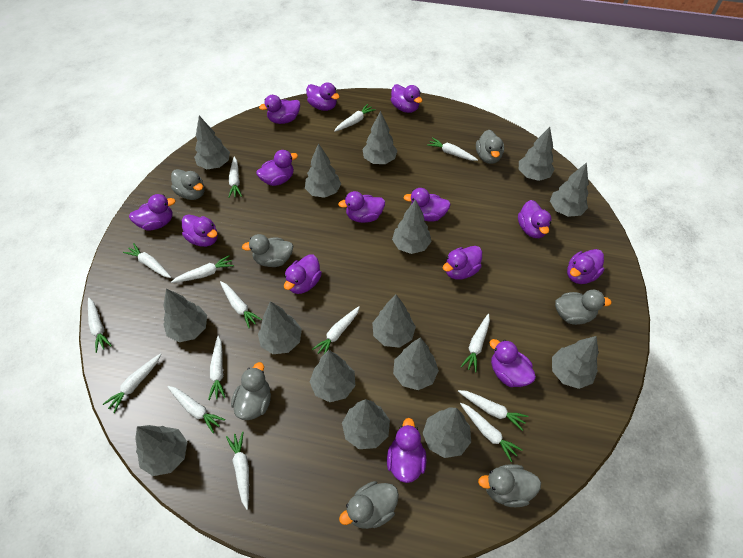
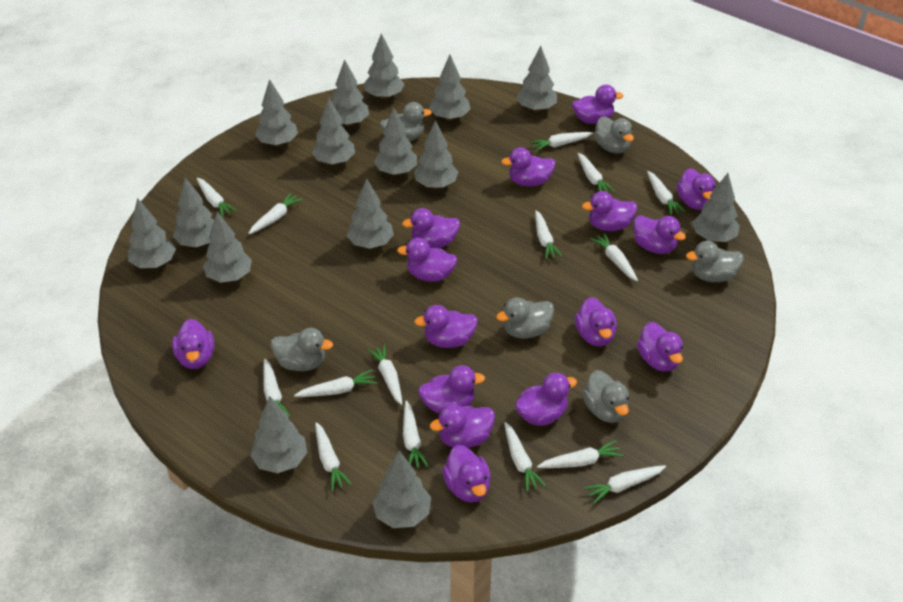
grey duck: [171,169,205,200] [231,362,271,420] [242,234,293,267] [339,481,399,529] [476,130,504,164] [478,464,541,507] [555,290,612,325] = 7 -> [271,328,333,371] [380,102,432,141] [496,298,554,339] [582,370,629,423] [594,116,634,154] [686,241,744,282] = 6
purple duck: [129,194,176,231] [182,214,218,247] [256,150,298,186] [259,95,300,124] [284,254,322,294] [306,82,340,111] [338,191,385,223] [387,418,426,483] [391,84,422,113] [403,188,451,222] [443,246,482,280] [489,339,536,387] [518,200,552,238] [567,249,604,284] = 14 -> [172,319,214,369] [397,238,457,282] [402,208,460,248] [414,305,478,348] [418,365,485,413] [430,404,495,448] [442,445,491,503] [501,147,555,186] [515,373,577,426] [572,85,623,124] [575,297,617,346] [582,191,637,231] [633,215,686,254] [637,322,683,372] [677,168,715,210] = 15

